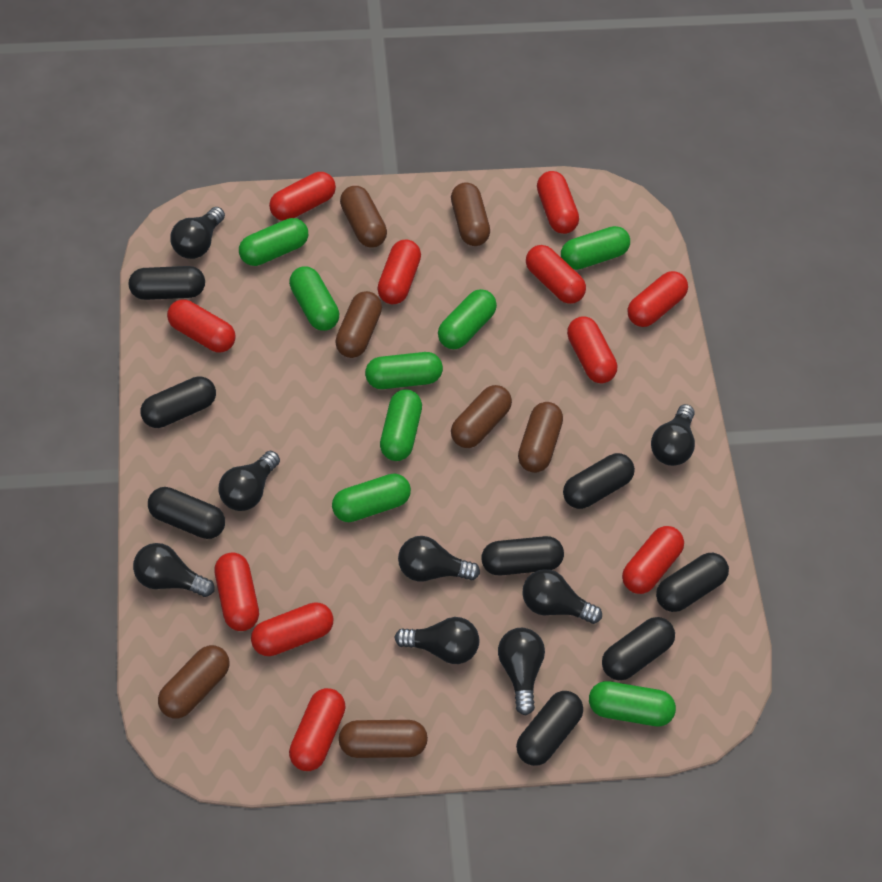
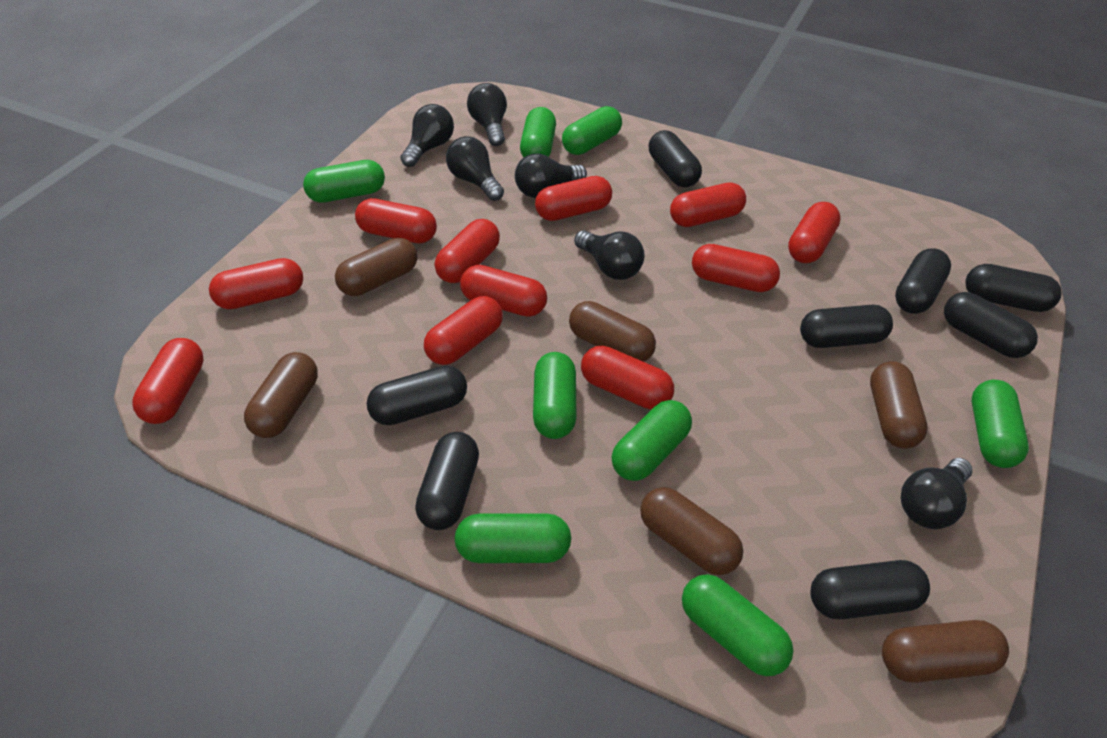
black light bulb: [133,543,214,597] [170,207,225,259] [219,451,280,511] [394,617,479,664] [398,536,480,582] [498,628,545,716] [523,569,602,624] [651,404,695,466] = 8 -> [400,104,454,167] [446,136,504,201] [467,83,507,146] [515,153,587,198] [574,230,645,280] [901,458,973,529] = 6
brown capsule: [158,645,230,719] [335,291,382,358] [339,720,428,758] [340,186,387,248] [451,182,490,246] [451,385,512,448] [518,402,563,473] = 7 -> [244,352,318,438] [335,238,418,296] [569,301,656,362] [640,487,743,575] [870,361,928,449] [882,620,1009,683] = 6

